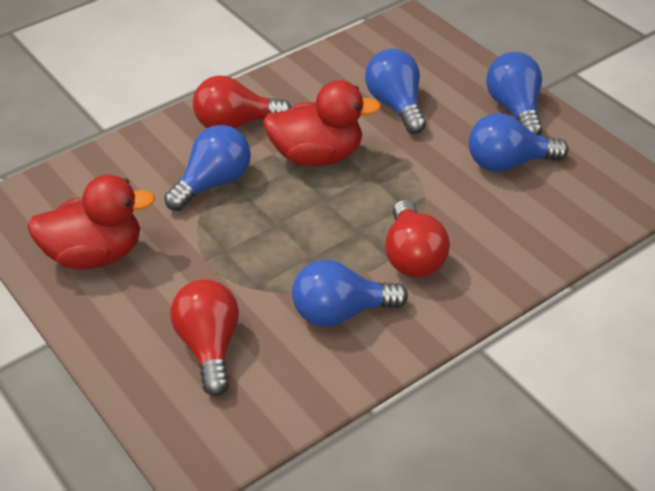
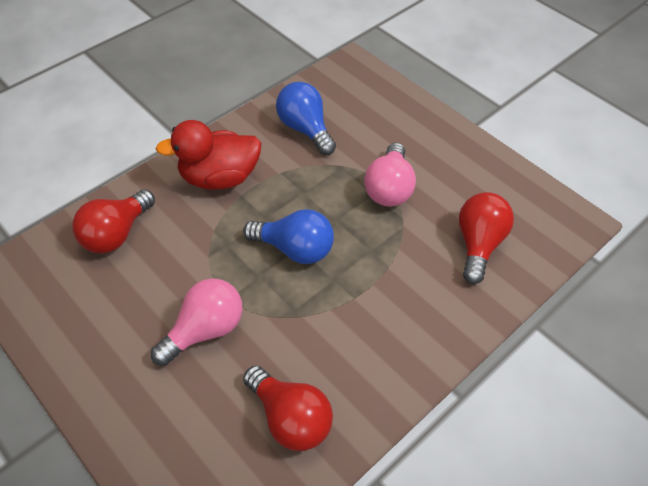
blue light bulb: [164,125,251,211] [292,260,408,327] [365,49,426,134] [469,113,569,172] [486,52,542,136] = 5 -> [243,209,334,264] [276,82,336,155] = 2
pink light bulb: none = 0 -> [151,278,243,366] [364,143,416,207] = 2
red duck: [27,175,155,269] [263,80,381,166] = 2 -> [156,120,261,190] = 1

